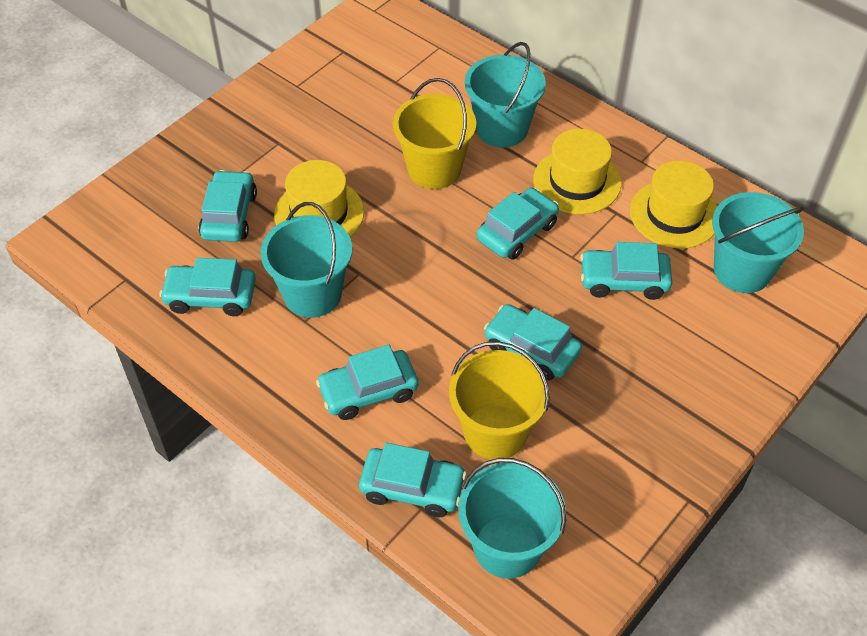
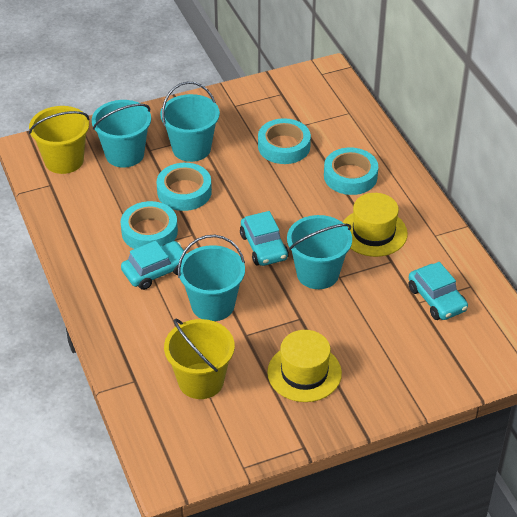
turquoise car: [159,258,256,316] [199,170,257,242] [316,345,418,420] [359,443,467,517] [476,188,559,260] [484,304,582,380] [580,242,672,300] = 7 -> [121,241,186,290] [240,211,289,266] [409,262,468,320] = 3
turquoise tape: none = 0 -> [121,201,178,249] [156,163,212,211] [258,118,311,164] [324,148,378,195] = 4
yellow hat: [274,160,364,237] [533,129,621,214] [630,161,717,249] = 3 -> [267,330,342,402] [343,193,408,257] = 2

